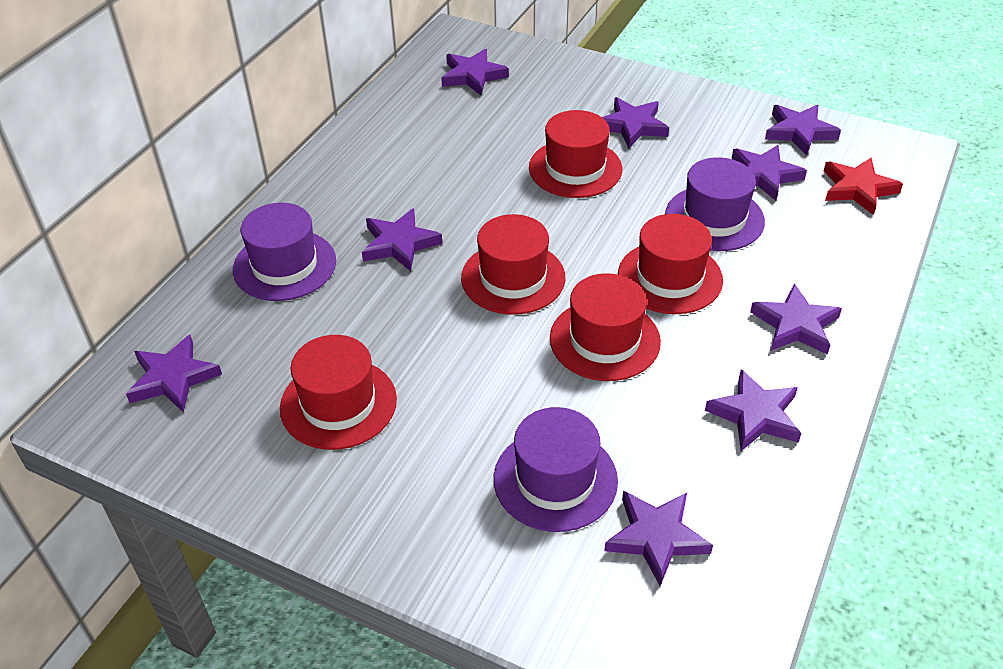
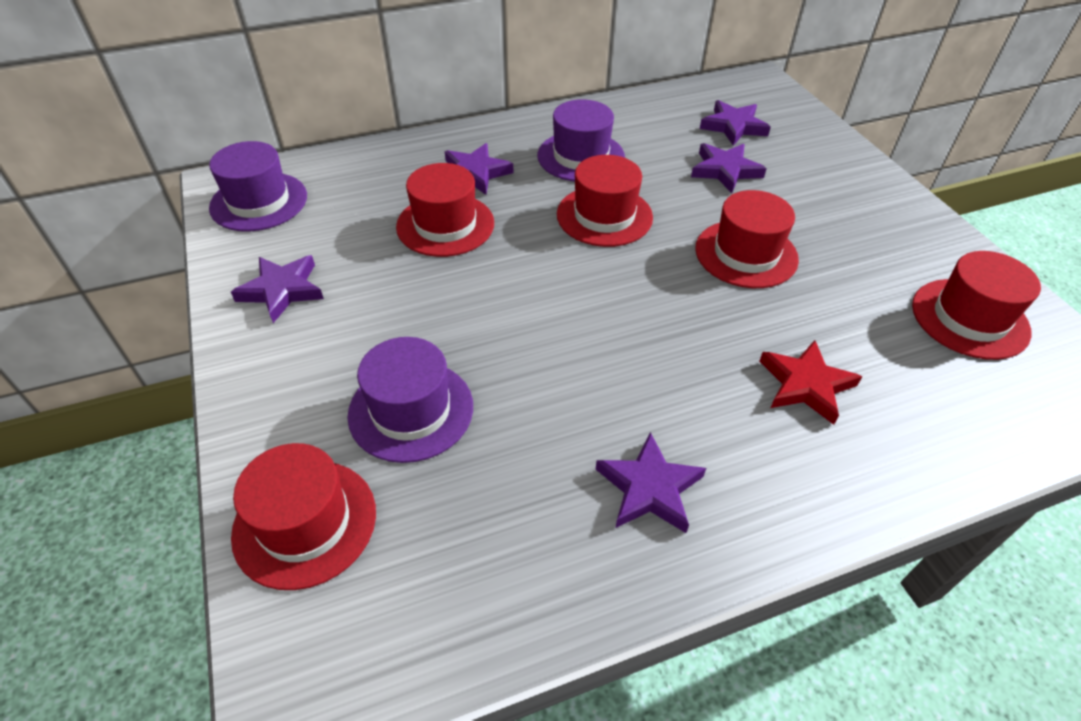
purple star: [126,335,222,412] [362,208,442,271] [441,49,509,95] [602,97,669,148] [604,491,713,586] [705,369,801,451] [732,145,807,201] [750,284,842,355] [765,105,841,156] = 9 -> [231,255,324,323] [445,143,514,195] [596,432,706,533] [691,143,767,193] [700,100,771,146] = 5

